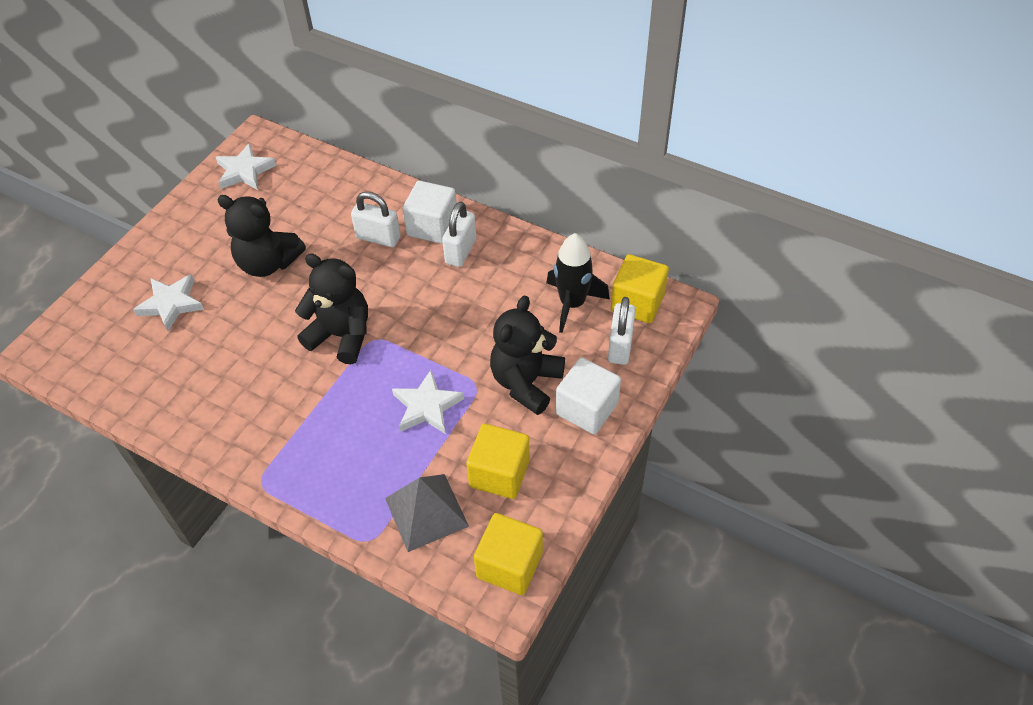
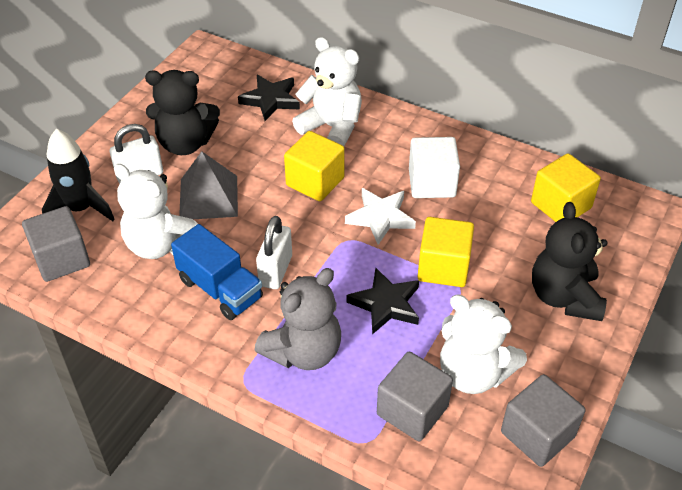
black star: none = 0 -> [238,75,300,121] [346,268,419,335] = 2
black teddy bear: [217,195,306,277] [295,253,368,364] [490,295,565,415] = 3 -> [145,70,220,155] [532,202,607,321] = 2
blue truck: none = 0 -> [171,224,263,320] = 1
grey cube: none = 0 -> [22,206,90,282] [377,351,453,441] [501,374,586,467] = 3
grey teddy bear: none = 0 -> [254,268,341,370] = 1
white cube: [403,181,457,244] [556,357,621,434] = 2 -> [409,137,460,198] = 1
white padlock: [351,192,400,247] [442,201,477,267] [608,297,636,365] = 3 -> [110,124,163,184] [256,216,292,289] = 2
white star: [133,274,204,331] [216,143,277,190] [392,370,464,434] = 3 -> [345,188,416,245] = 1
white teddy bear: none = 0 -> [114,164,198,259] [292,37,362,146] [440,295,527,394] = 3

